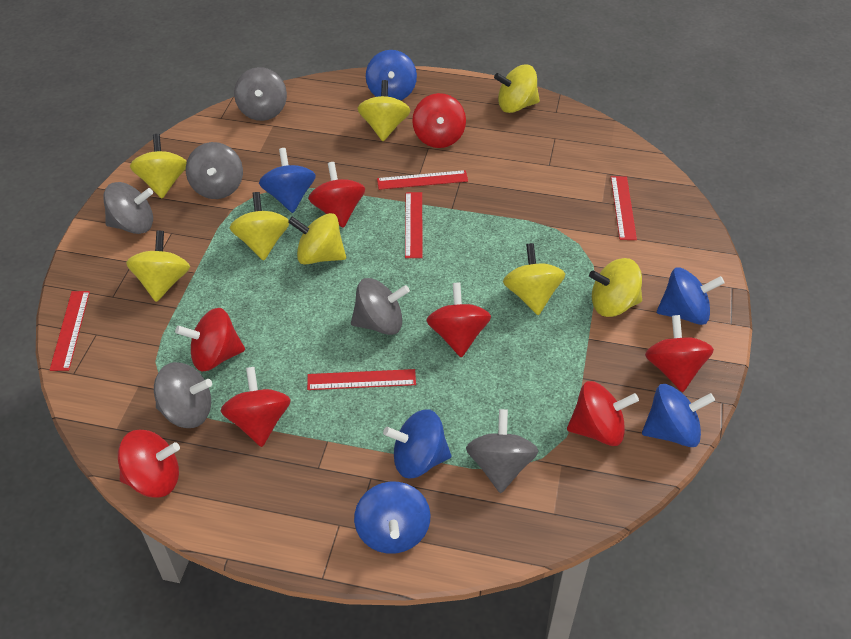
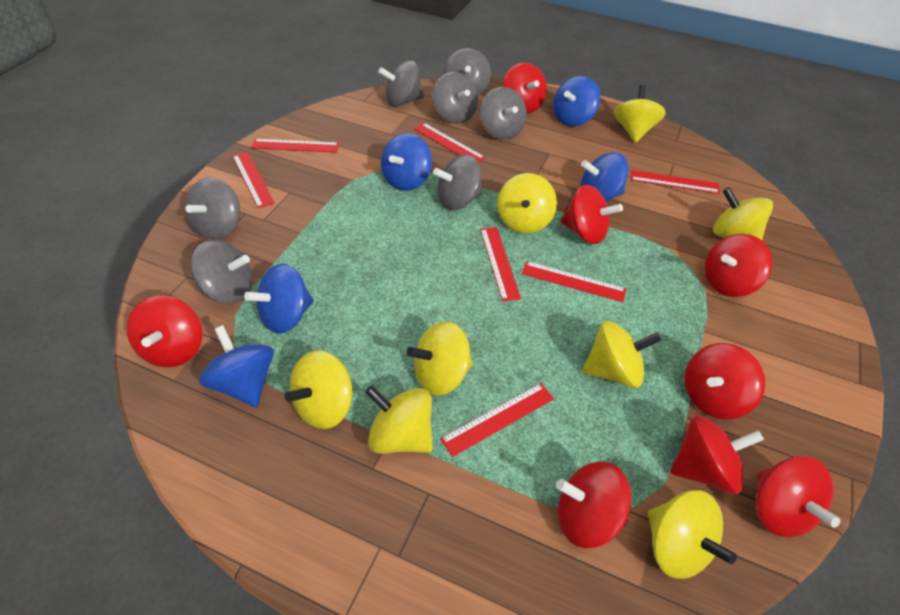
blue spinning top: [259,148,316,213] [354,482,431,554] [366,50,417,100] [383,409,451,478] [642,384,715,447] [657,268,725,325] = 6 -> [199,325,274,407] [244,264,314,334] [381,133,432,191] [553,76,601,126] [580,152,629,202] = 5
grey spinning top: [103,182,153,234] [154,362,212,428] [186,142,243,199] [234,67,287,121] [351,278,410,335] [466,409,538,493] = 6 -> [185,177,240,240] [191,240,252,304] [378,60,424,107] [433,72,478,124] [433,154,482,210] [444,48,491,95] [480,87,527,140] = 7
red ruler: [50,291,90,371] [307,369,416,390] [377,170,468,190] [405,192,423,258] [611,176,637,240] = 5 -> [232,152,275,208] [251,139,339,153] [414,123,485,163] [440,383,554,457] [480,227,521,301] [522,261,626,302] [631,170,720,194] = 7

